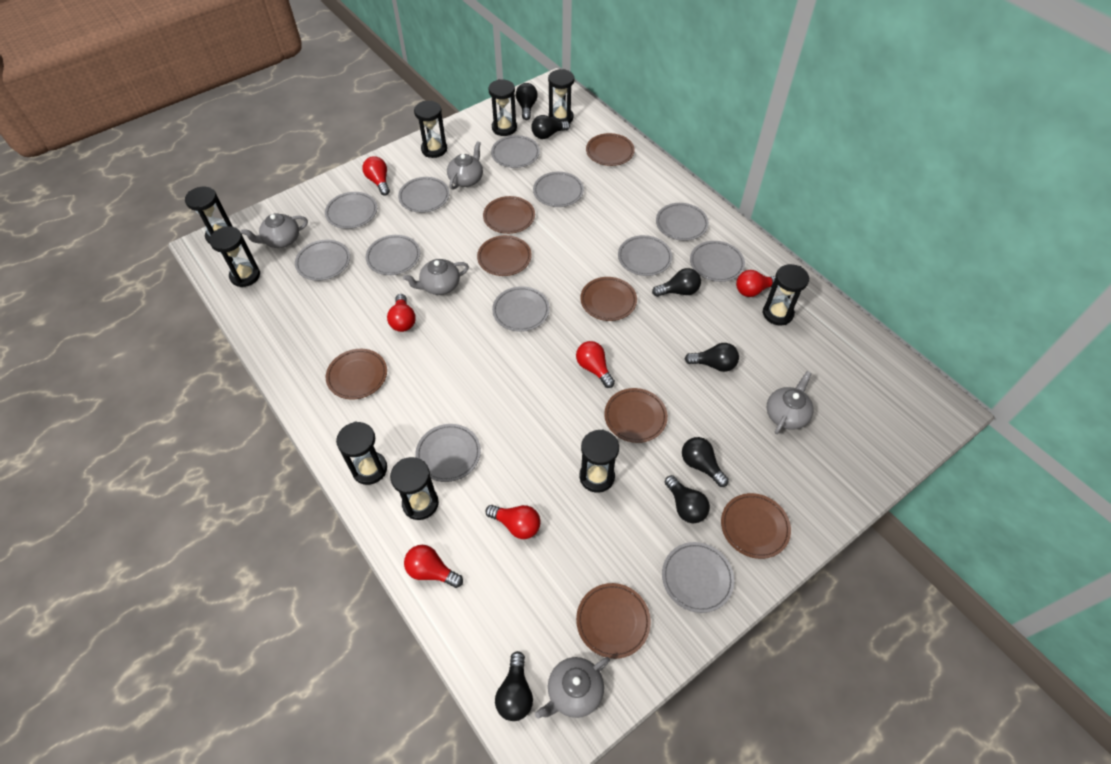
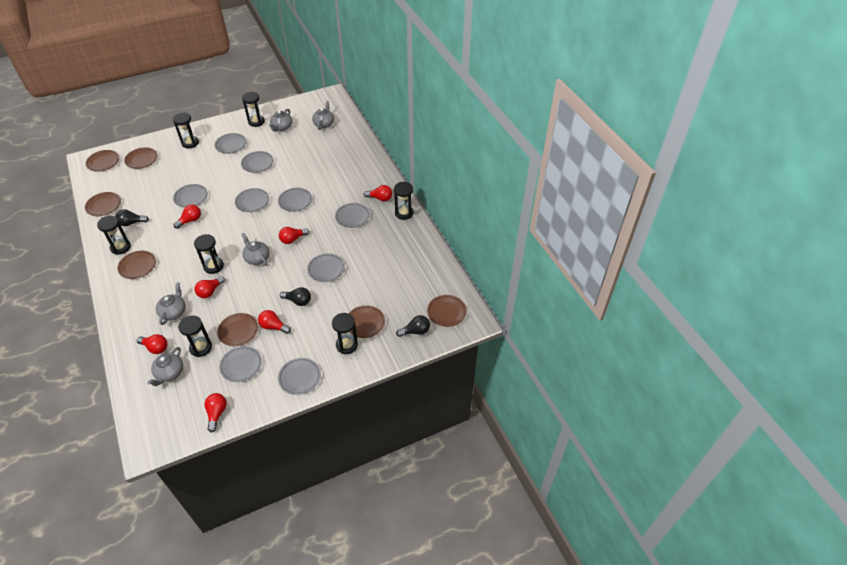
black hourglass: [185,187,233,244] [209,226,260,287] [336,422,387,485] [390,457,439,520] [414,101,447,158] [488,79,517,136] [548,69,574,124] [579,429,619,493] [763,264,809,325] = 9 -> [97,216,131,255] [173,112,199,148] [178,315,212,357] [194,234,224,274] [242,92,265,127] [332,313,358,354] [394,182,413,220] = 7
black light bulb: [495,651,533,721] [516,83,538,120] [531,115,570,139] [652,268,701,297] [665,475,710,523] [682,437,729,487] [685,343,739,372] = 7 -> [115,209,149,226] [280,287,311,306] [396,315,430,337] = 3
brown plate: [326,349,387,399] [477,235,532,276] [483,196,535,234] [576,583,651,659] [580,277,637,321] [586,133,635,166] [604,388,668,443] [721,493,791,559] = 8 -> [85,192,121,216] [86,150,120,172] [117,251,156,279] [124,147,158,169] [217,313,258,346] [348,305,385,338] [427,295,467,327] = 7
grey plate: [295,240,350,281] [325,192,377,229] [366,235,420,275] [398,177,450,213] [415,424,481,482] [491,135,540,168] [492,286,550,332] [533,172,584,207] [618,235,672,276] [656,203,709,241] [662,542,734,613] [690,241,745,282] = 12 -> [173,184,208,208] [215,133,247,154] [219,346,262,382] [235,188,269,212] [241,151,274,173] [278,188,312,212] [278,358,321,395] [307,253,345,282] [335,203,370,228] = 9
red light bulb: [362,156,390,195] [387,294,416,332] [404,545,463,588] [485,505,541,539] [576,341,615,388] [736,270,778,297] = 6 -> [136,334,167,354] [173,204,201,229] [195,276,225,298] [204,393,227,433] [258,310,291,334] [279,227,309,244] [364,185,392,201] = 7

